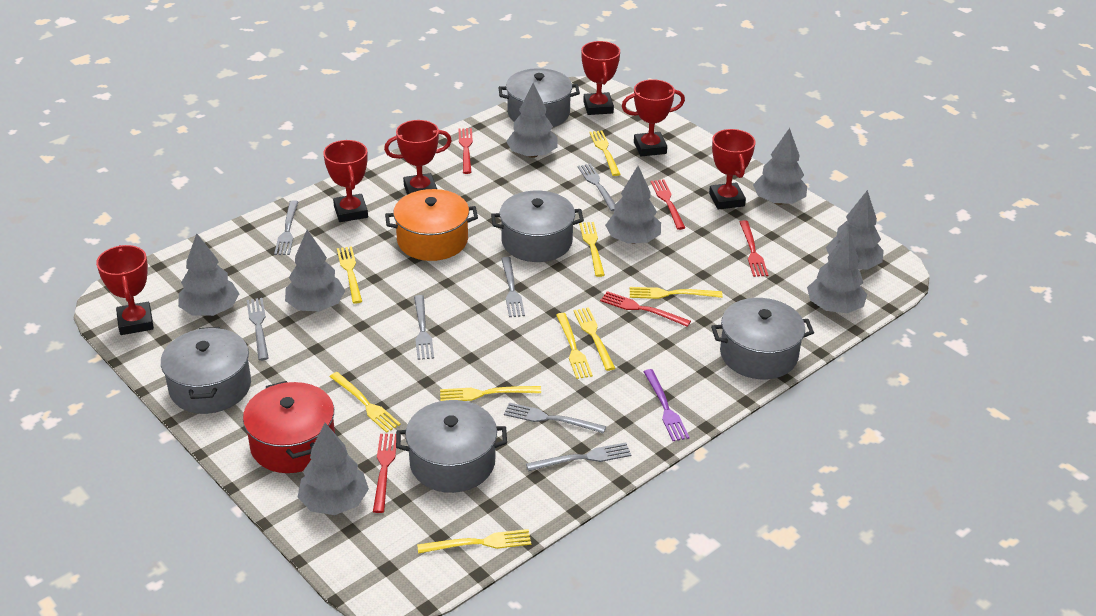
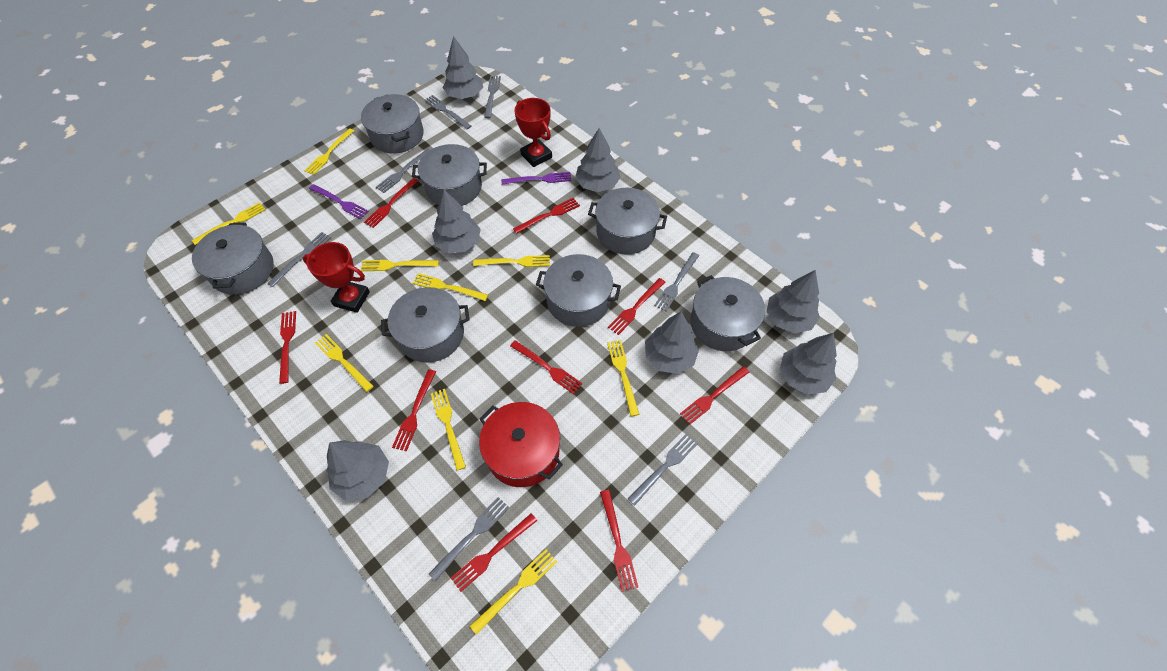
grey pot: [161,327,251,414] [396,400,507,493] [491,191,584,262] [498,68,580,127] [711,298,814,379] = 5 -> [192,222,274,295] [361,94,424,153] [381,287,470,363] [412,144,487,206] [536,254,621,327] [588,188,667,254] [690,275,765,351] = 7
grey tree: [178,233,239,316] [285,230,345,312] [298,423,369,515] [506,83,558,158] [605,166,661,244] [753,128,807,205] [807,232,867,313] [826,190,884,270] = 8 -> [327,440,389,501] [432,190,481,253] [443,36,483,99] [575,128,620,192] [645,312,699,374] [767,270,820,334] [780,333,837,395] = 7
orange pot: [385,189,478,261] = 1 -> none = 0
purple fork: [643,369,690,441] = 1 -> [309,184,369,220] [501,172,572,185] = 2
red fork: [373,434,396,513] [459,128,473,174] [600,291,691,327] [651,179,685,230] [740,220,768,277] = 5 -> [279,311,296,384] [364,178,419,228] [392,369,436,451] [451,513,537,592] [510,340,583,394] [513,198,580,234] [600,490,638,591] [608,278,665,335] [680,366,749,424] = 9
red trophy: [96,245,154,335] [323,140,368,222] [384,120,452,195] [581,41,620,115] [622,79,685,156] [709,129,755,209] = 6 -> [303,242,370,313] [515,98,552,167] = 2

